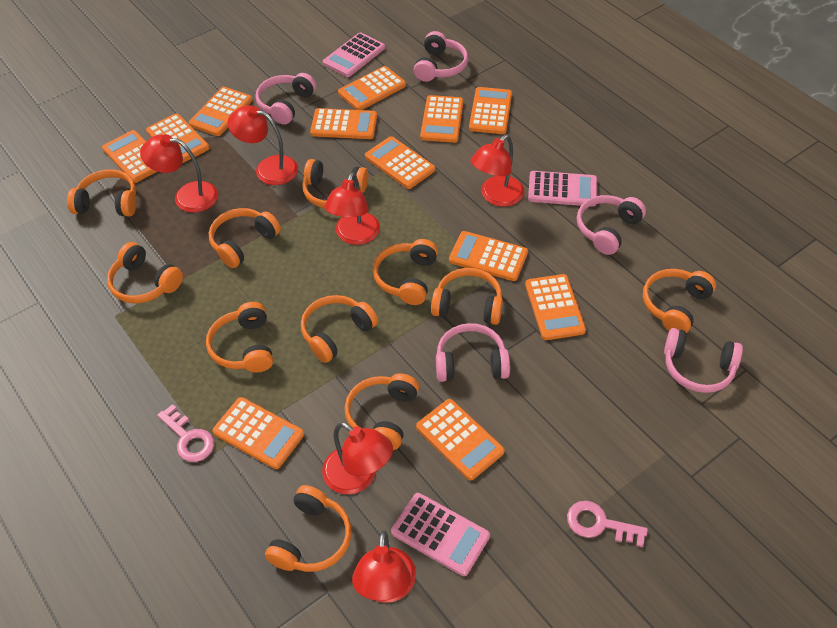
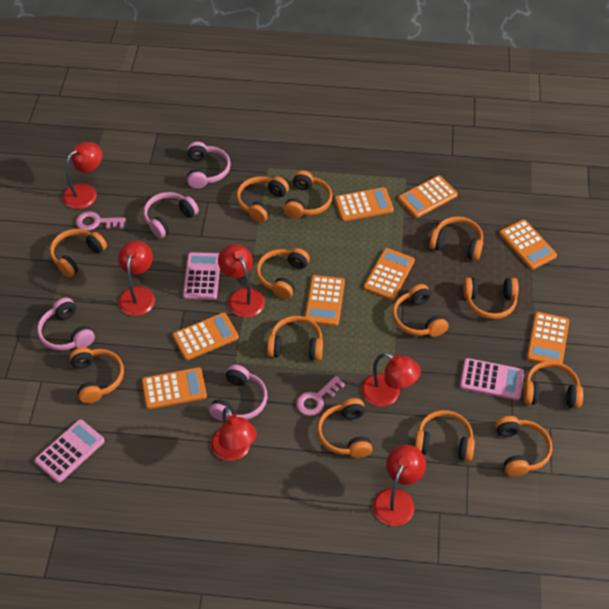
orange calculator: [102,130,157,183] [146,114,209,163] [189,87,253,136] [212,397,304,469] [310,108,377,139] [338,66,406,110] [365,136,435,189] [416,399,505,481] [420,95,463,143] [449,231,528,281] [469,87,512,134] [525,274,586,340] = 12 -> [142,367,207,409] [173,312,239,360] [305,275,345,326] [335,187,394,221] [364,248,415,300] [398,175,458,218] [499,219,557,270] [527,312,569,364] = 8
orange headphones: [67,169,136,217] [107,242,183,304] [206,302,273,373] [209,208,281,268] [265,485,352,572] [301,295,378,363] [302,159,368,208] [345,373,419,450] [373,239,438,305] [431,268,503,325] [643,269,716,333] = 11 -> [50,229,107,278] [70,347,124,404] [236,176,289,222] [256,248,310,299] [267,316,323,361] [284,170,333,218] [317,398,373,458] [392,284,448,337] [415,410,475,462] [429,216,483,260] [463,277,519,319] [495,416,552,477] [523,361,583,408] = 13
pink headphones: [256,73,316,124] [414,31,468,82] [436,323,510,382] [577,195,646,255] [664,328,743,393] = 5 -> [37,298,95,351] [143,192,199,239] [187,142,231,189] [209,364,267,421] = 4

